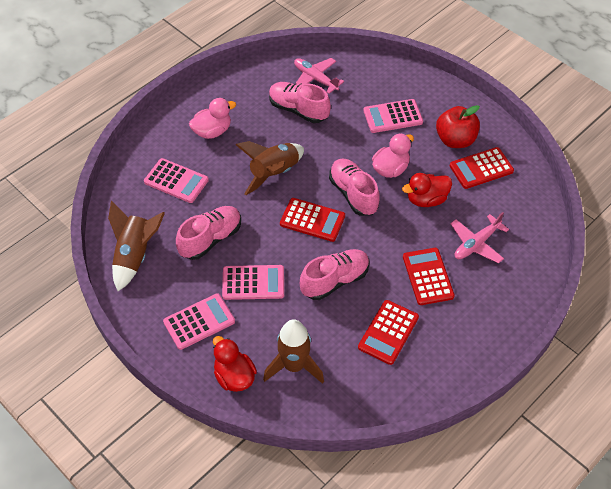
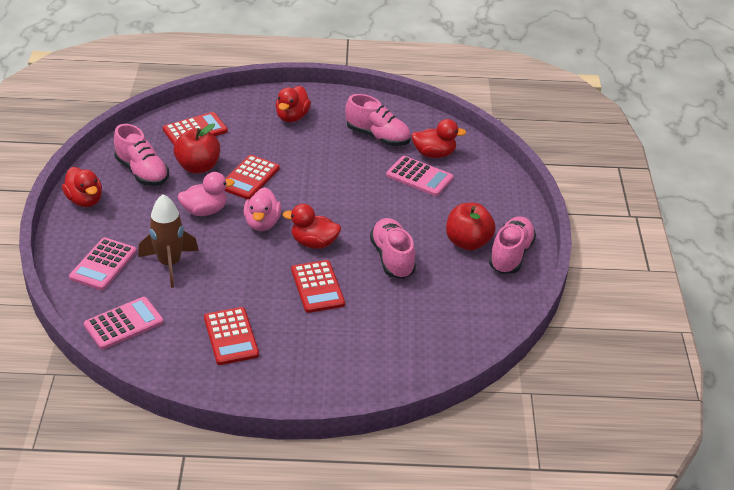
brown rocket: [108,201,165,291] [236,141,304,195] [263,319,324,384] = 3 -> [138,194,199,288] = 1
pink calculator: [144,158,209,203] [163,293,235,350] [222,265,284,300] [363,99,423,133] = 4 -> [69,237,137,290] [84,297,164,350] [386,156,453,196] = 3
pink plane: [294,58,344,94] [450,212,509,263] = 2 -> none = 0
red apple: [436,105,480,148] = 1 -> [174,123,220,174] [446,203,496,251] = 2
red duck: [213,336,257,392] [402,173,452,207] = 2 -> [62,167,102,207] [276,86,311,122] [283,204,341,249] [411,119,466,158] = 4

